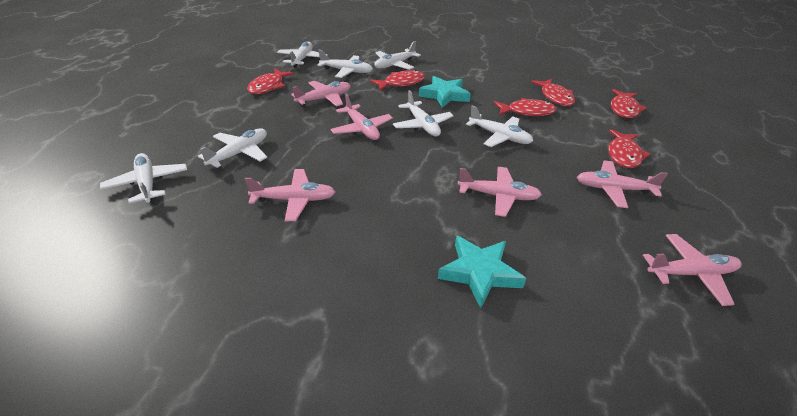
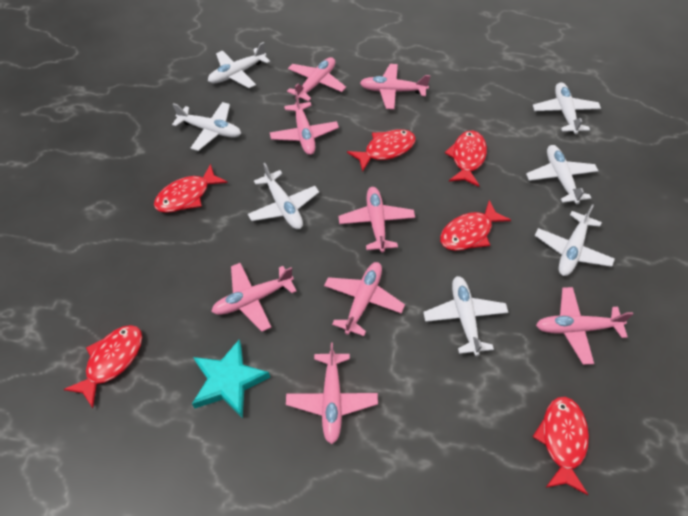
pink plane: [245,169,335,221] [291,81,351,106] [330,94,393,140] [457,167,542,217] [577,160,668,208] [643,234,742,306] = 6 -> [211,263,297,332] [270,91,339,155] [286,343,378,444] [287,57,346,101] [324,262,405,336] [338,187,415,253] [360,64,431,109] [536,287,633,365] = 8
turquoise star: [419,76,471,108] [438,235,526,308] = 2 -> [192,340,270,419] = 1

